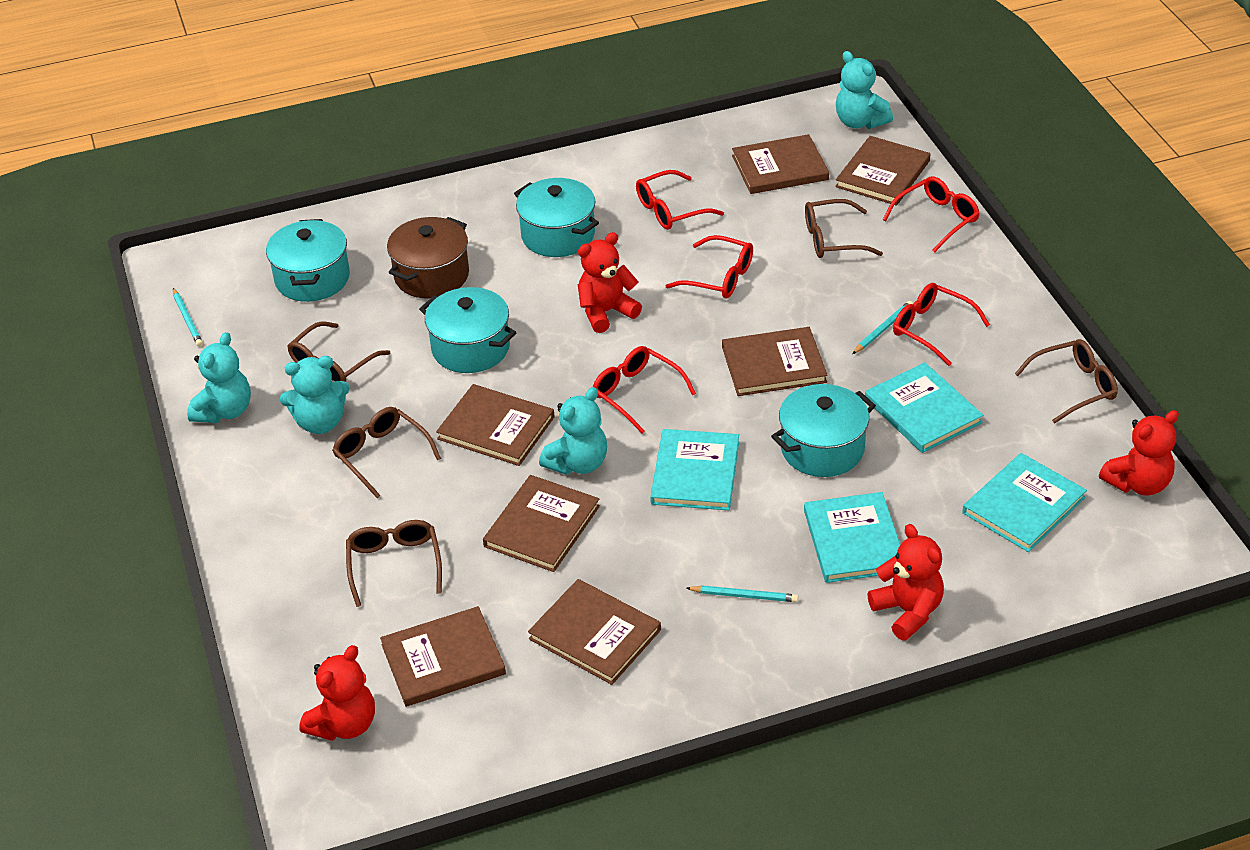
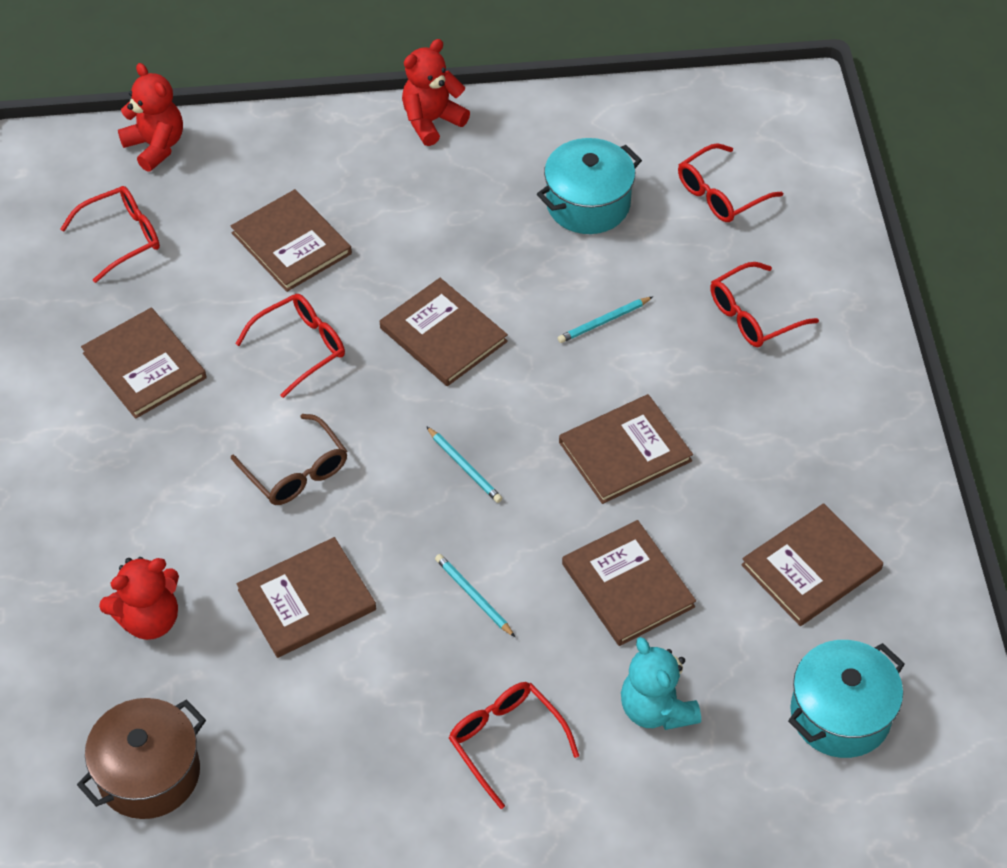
brown glasses: [287,321,390,382] [332,407,441,498] [346,520,442,607] [805,199,883,258] [1015,339,1118,424] = 5 -> [231,414,347,505] = 1
red teddy bear: [299,645,375,741] [578,232,642,333] [867,524,944,641] [1099,410,1179,496] = 4 -> [99,557,179,640] [118,63,183,172] [402,39,470,146] = 3
turquoise book: [650,429,739,510] [804,492,900,583] [865,362,983,453] [962,453,1087,552] = 4 -> none = 0
turquoise pot: [266,219,350,302] [419,287,517,373] [514,178,599,257] [771,384,876,477] = 4 -> [537,138,642,234] [788,640,905,758] = 2
turquoise teddy bear: [187,332,251,423] [280,356,350,434] [539,387,607,475] [836,51,893,129] = 4 -> [621,637,701,730] = 1

